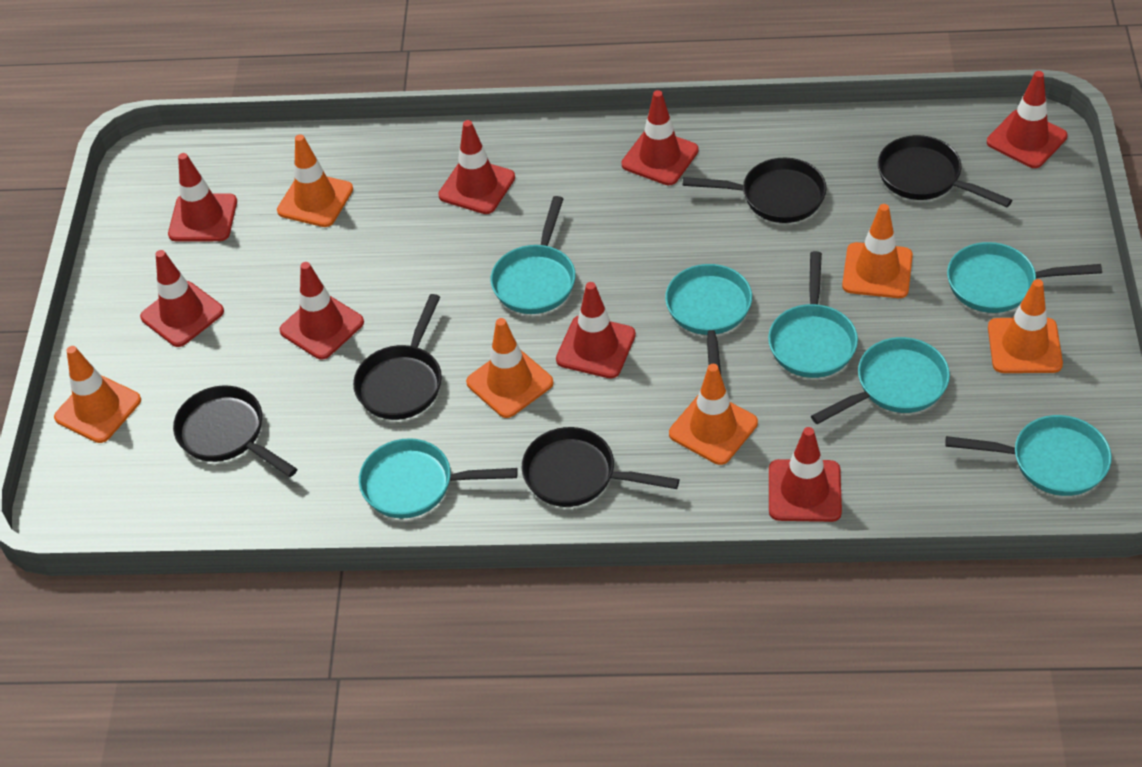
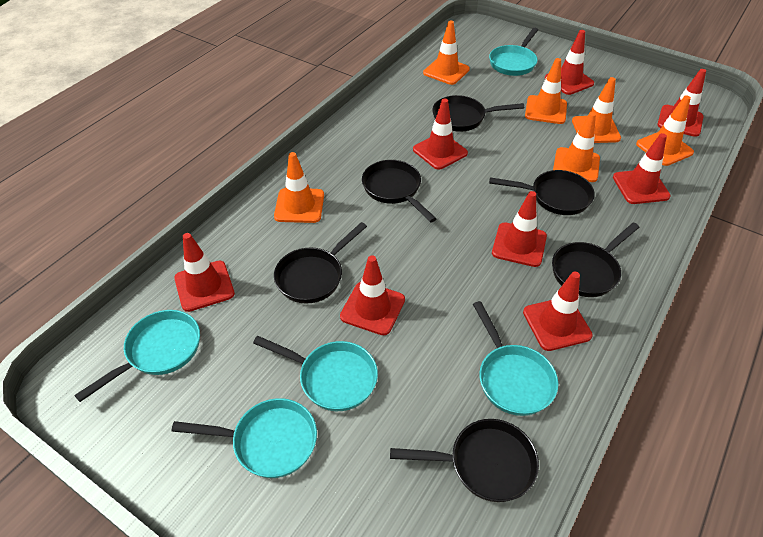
black pan: [173,385,297,477] [353,294,442,420] [521,427,679,507] [682,158,827,223] [878,135,1012,207] = 5 -> [274,222,367,303] [362,160,437,223] [390,419,539,502] [432,95,524,132] [489,170,595,215] [552,222,640,297] = 6
turquoise pan: [359,438,518,519] [491,196,576,314] [665,264,752,374] [768,251,858,378] [811,337,950,424] [945,415,1112,496] [947,242,1102,313] = 7 -> [74,310,200,402] [171,398,317,478] [253,336,378,411] [473,301,558,416] [489,28,538,76] = 5

